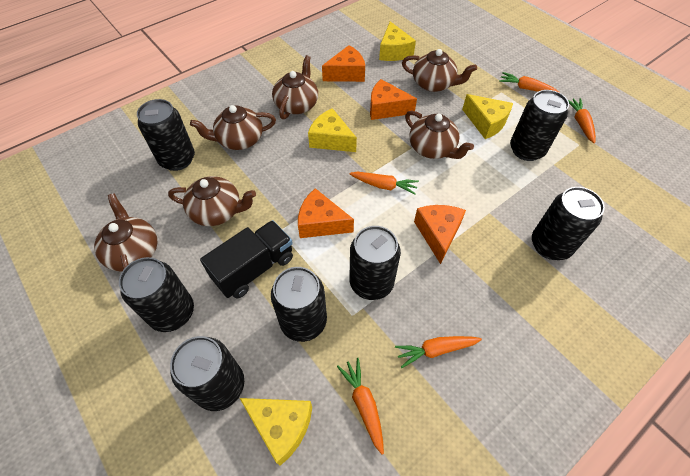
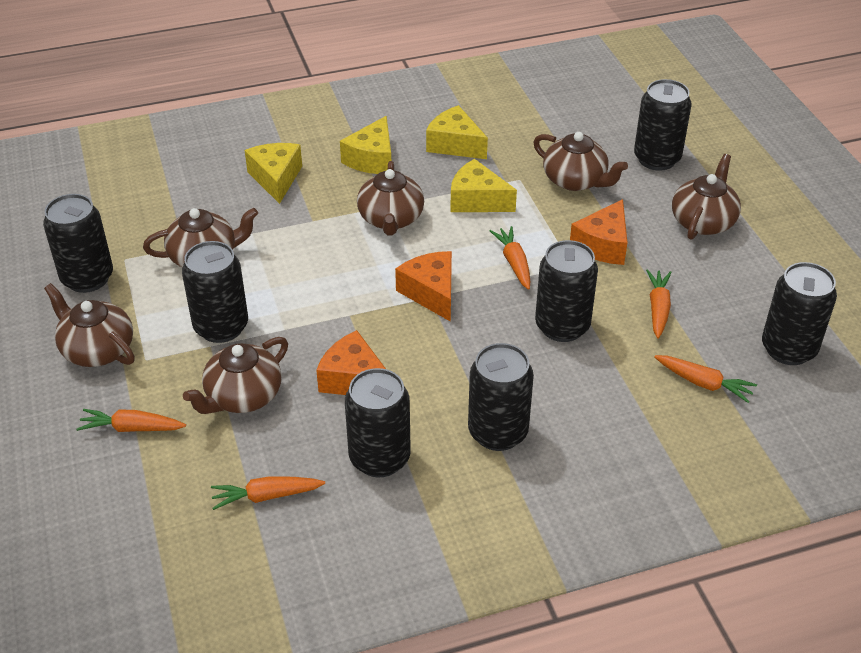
black truck: [200,220,293,298] = 1 -> none = 0
orange cheese: [298,188,354,238] [322,45,365,82] [370,79,417,120] [414,205,466,264] = 4 -> [316,330,386,395] [395,251,452,322] [570,199,628,265] = 3

